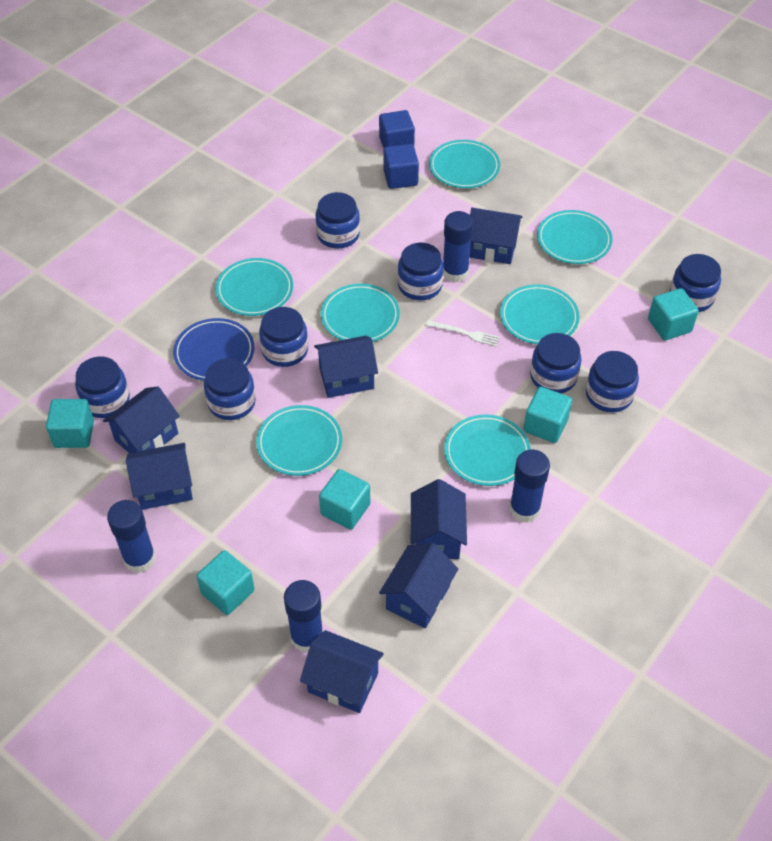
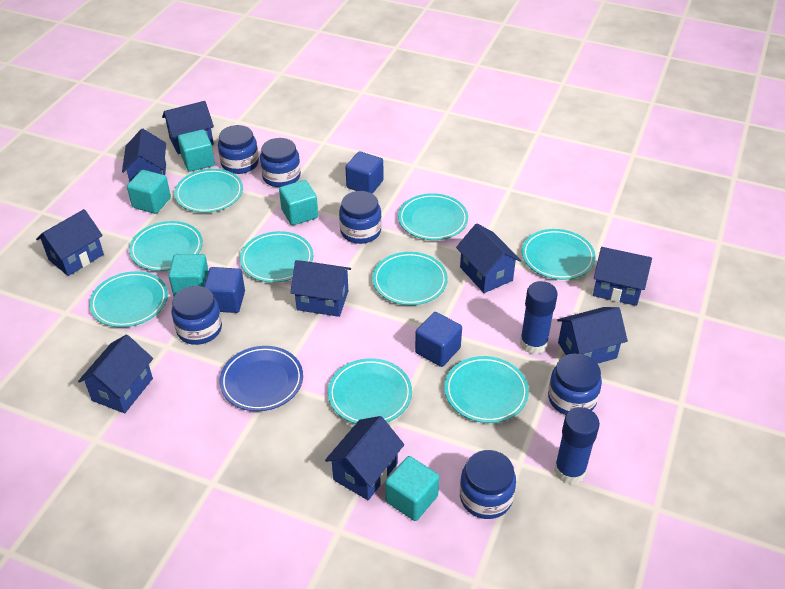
blue cube: [379,110,415,148] [383,144,419,189] = 2 -> [204,267,245,313] [345,151,383,194] [415,312,462,367] = 3
blue glue stick: [107,500,156,573] [284,580,323,653] [443,211,473,283] [509,450,550,523] = 4 -> [520,281,558,354] [554,407,600,484] = 2
blue house: [103,386,180,453] [126,443,193,510] [300,630,384,713] [314,336,378,398] [379,543,458,628] [411,479,467,559] [469,208,523,264] = 7 -> [36,209,104,276] [78,334,153,413] [122,129,166,182] [162,101,214,154] [290,260,351,317] [325,416,404,500] [456,224,521,293] [557,307,628,364] [593,247,652,306] = 9
blue jar: [75,356,130,418] [204,358,256,420] [259,307,308,367] [315,192,360,249] [398,242,444,300] [530,333,582,394] [586,351,639,412] [670,254,721,312] = 8 -> [172,286,222,345] [218,125,259,174] [260,138,301,187] [339,191,382,244] [460,450,516,519] [548,354,602,415] = 6
turquoise plate: [216,258,293,316] [256,405,342,476] [321,284,400,342] [429,140,500,188] [444,414,531,486] [500,284,580,344] [537,210,613,264] = 7 -> [89,271,168,327] [129,221,203,271] [174,169,243,213] [240,231,313,283] [328,358,412,424] [373,252,448,305] [398,193,468,240] [444,356,529,423] [522,229,596,280] = 9
white fork: [426,320,500,346] = 1 -> none = 0

